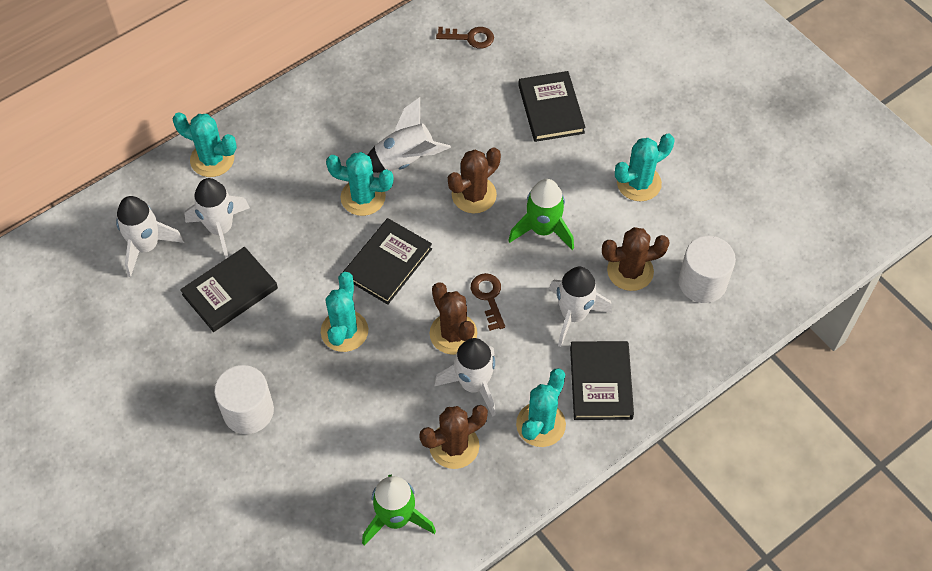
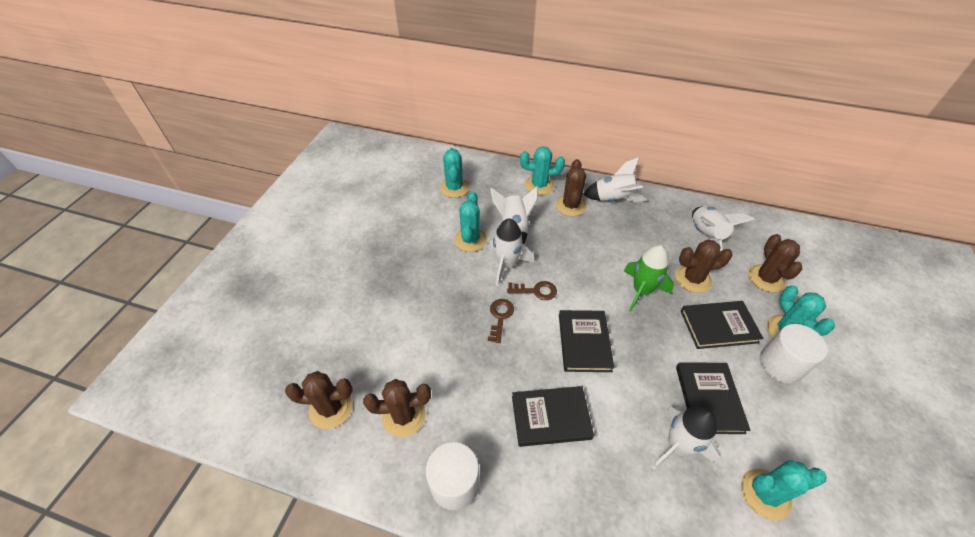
brown cactus: [419,405,488,469] [430,282,477,355] [448,147,501,213] [602,227,670,291] = 4 -> [285,371,353,429] [363,379,431,437] [556,159,587,216] [675,239,733,293] [748,234,802,292] = 5
green rocket: [362,475,436,546] [508,179,574,250] = 2 -> [624,245,674,312] = 1

